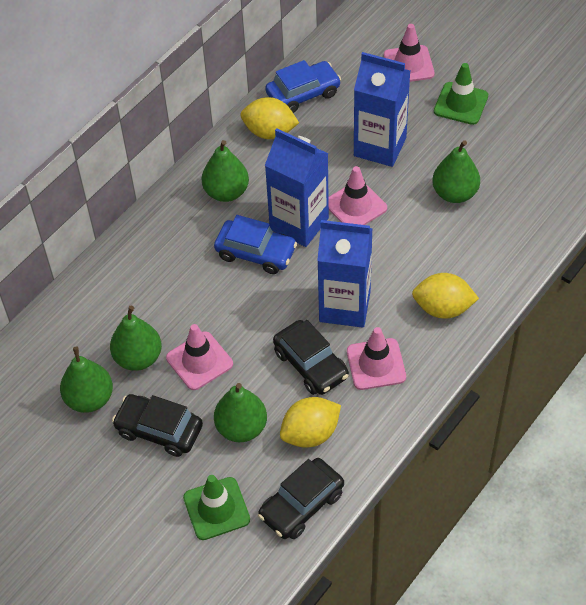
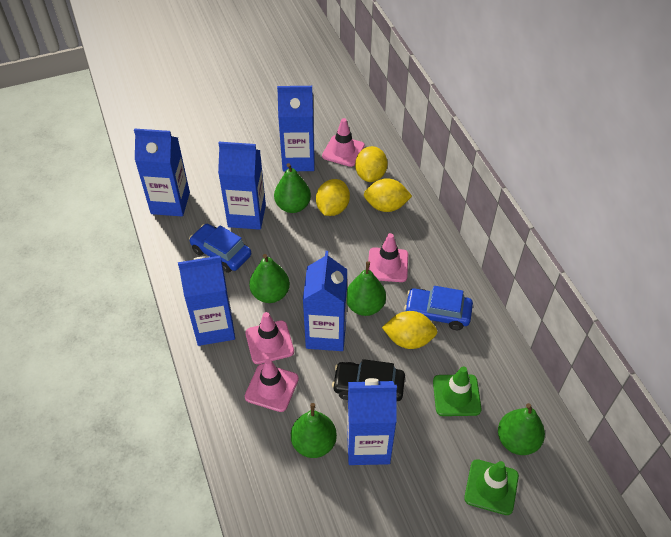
black car: [112,394,203,457] [258,458,344,539] [273,320,349,395] = 3 -> [332,359,405,401] = 1
blue carton: [265,129,329,247] [317,220,373,328] [354,52,410,167] = 3 -> [134,128,190,216] [178,256,235,346] [218,142,266,230] [277,86,314,172] [303,251,347,351] [347,378,397,465] = 6
yellow lemon: [241,97,299,139] [280,397,341,447] [412,273,479,319] = 3 -> [316,179,350,216] [355,146,388,182] [364,178,412,212] [382,311,437,349] = 4

